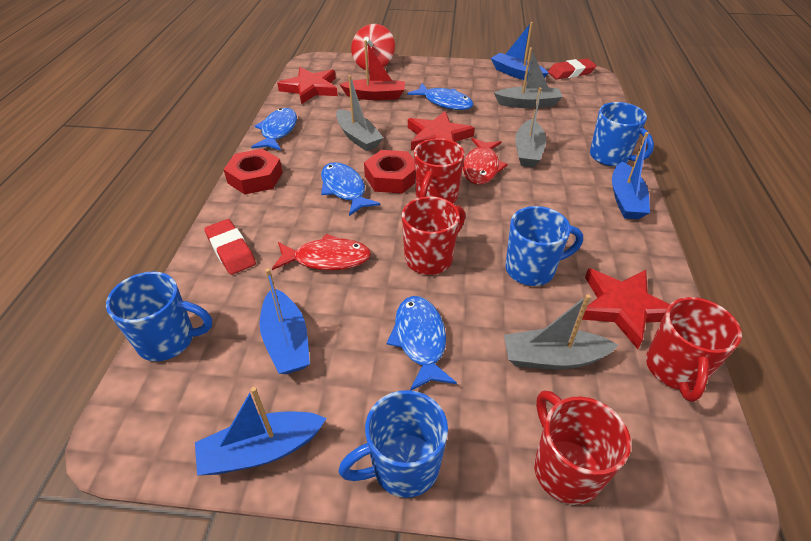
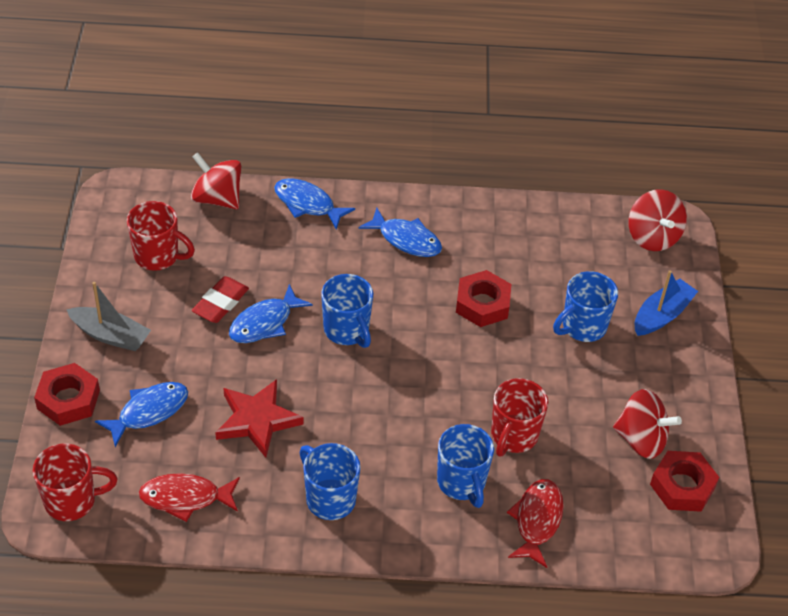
blue boat: [195,387,327,475] [260,268,310,374] [491,22,549,80] [612,132,650,219] = 4 -> [635,270,698,336] = 1
grey boat: [336,75,383,151] [494,47,563,108] [504,294,619,370] [515,87,546,167] = 4 -> [66,282,151,351] = 1
red boat: [339,40,405,100] = 1 -> none = 0
red eraser: [204,219,256,275] [548,59,597,79] = 2 -> [192,276,249,323] = 1
red mug: [402,196,465,275] [414,138,465,203] [534,390,631,505] [646,297,742,402] = 4 -> [33,444,117,521] [127,201,195,271] [491,378,548,457] = 3
red nut: [223,149,283,194] [364,150,415,194] = 2 -> [34,363,100,426] [456,270,511,327] [650,451,719,512] = 3
red spinning top: [351,24,395,71] = 1 -> [191,152,241,209] [613,389,682,459] [629,189,687,251] = 3
red star: [277,67,338,105] [408,111,475,151] [582,268,670,349] = 3 -> [215,379,304,458] = 1

